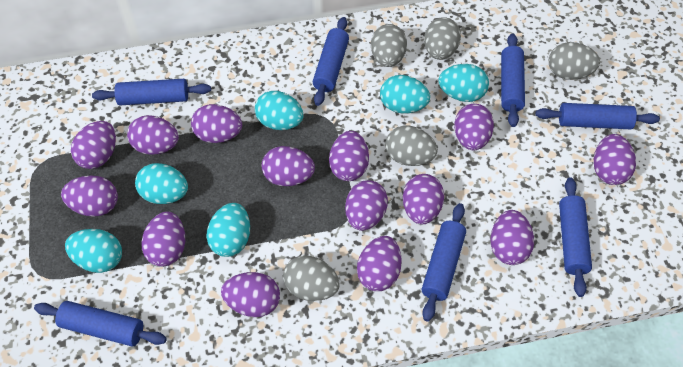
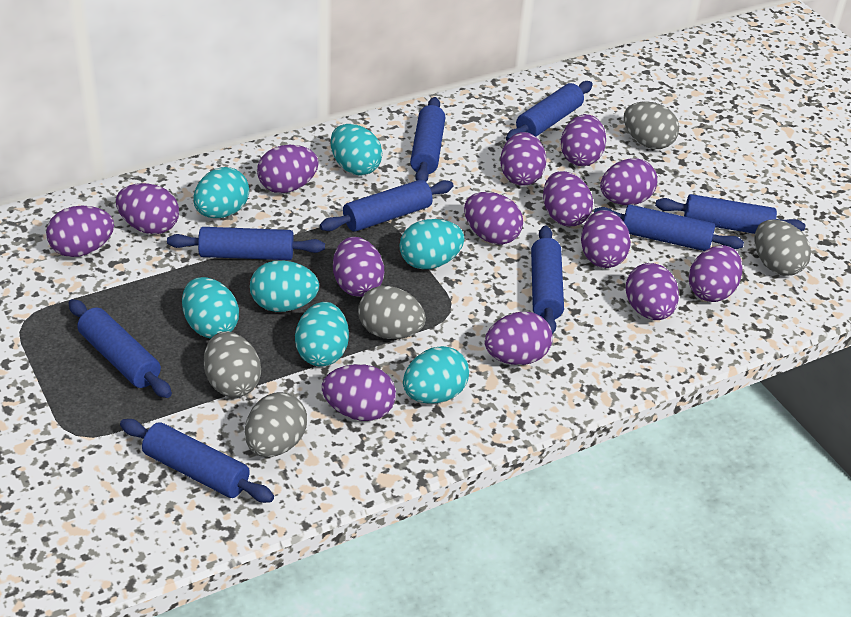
blue rolling pin: [34,301,167,346] [92,79,211,105] [313,17,349,106] [422,203,466,322] [501,33,525,127] [535,103,660,129] [559,177,592,297] = 7 -> [69,299,172,398] [120,419,274,503] [167,227,325,260] [320,180,454,231] [410,97,445,182] [506,81,593,140] [531,225,564,334] [594,205,744,251] [655,194,806,234] = 9
turquoise egg: [65,229,122,273] [135,163,188,204] [206,203,250,257] [255,91,303,130] [380,75,430,113] [439,64,489,102] = 6 -> [182,277,239,339] [194,167,249,218] [250,261,319,312] [295,302,349,367] [330,124,382,175] [400,219,464,269] [403,346,469,403] = 7

